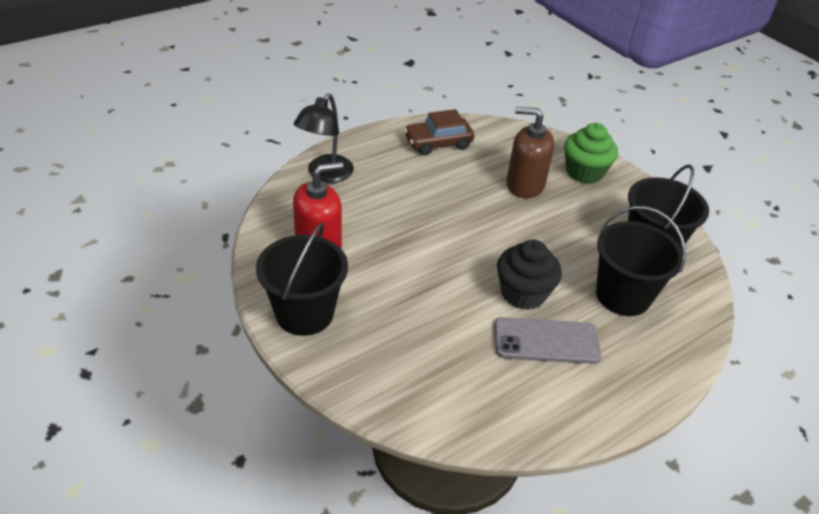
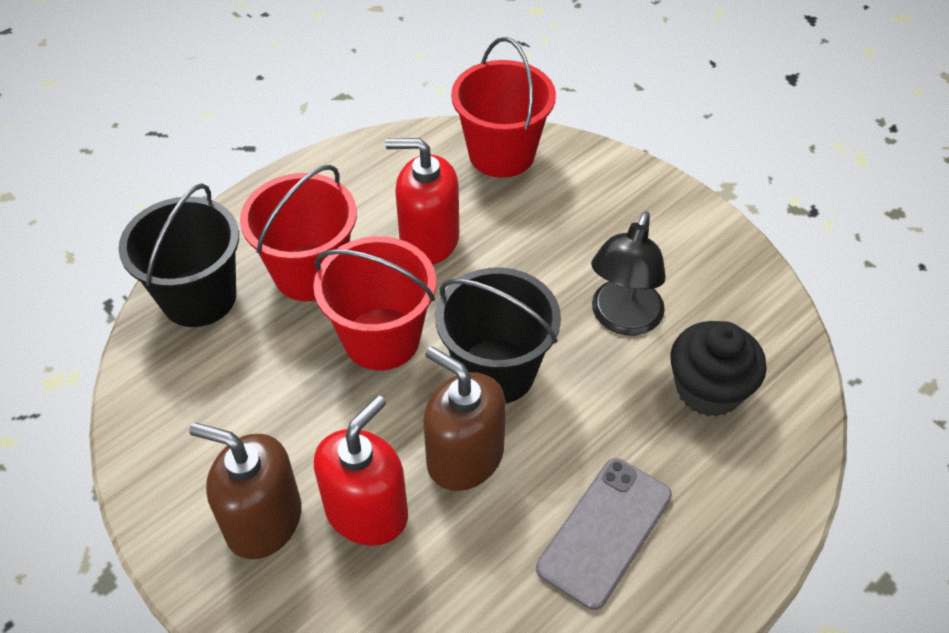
black bucket: [256,223,348,336] [596,206,686,316] [628,165,709,249] = 3 -> [118,183,239,327] [435,268,561,404] = 2
brown car: [404,109,474,155] = 1 -> none = 0
brown soap dispenser: [506,107,554,198] = 1 -> [189,423,302,559] [423,346,506,491] = 2
green cupcake: [564,123,618,184] = 1 -> none = 0
red bucket: none = 0 -> [240,165,357,301] [313,236,436,371] [451,37,556,178] = 3
red soap dispenser: [293,162,344,249] = 1 -> [314,395,408,546] [385,138,459,265] = 2

